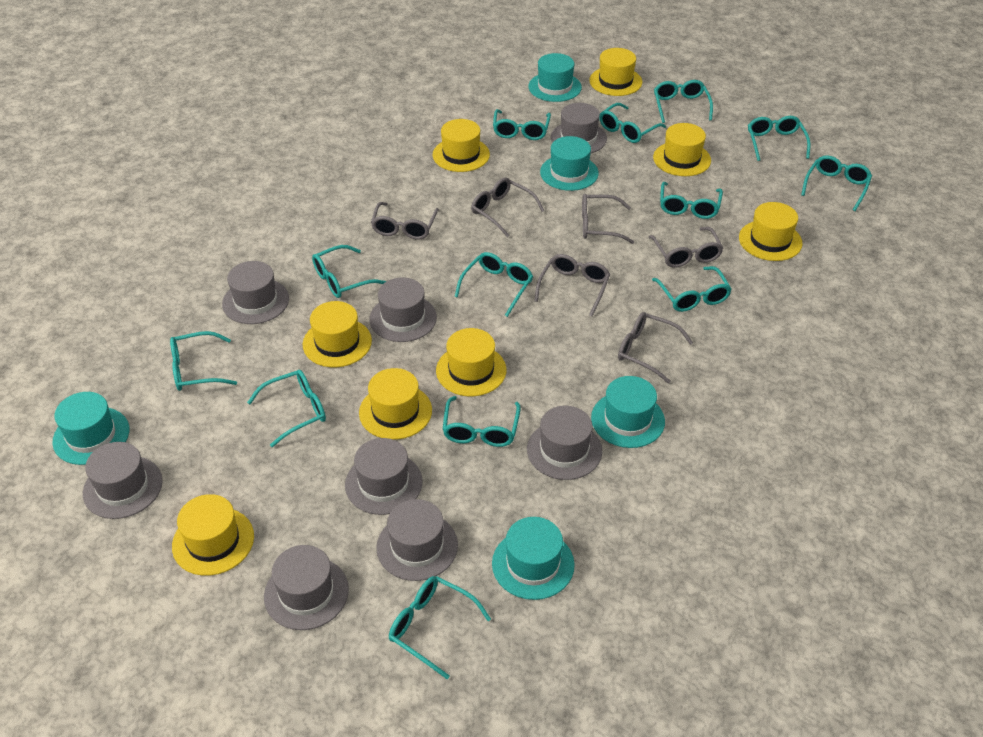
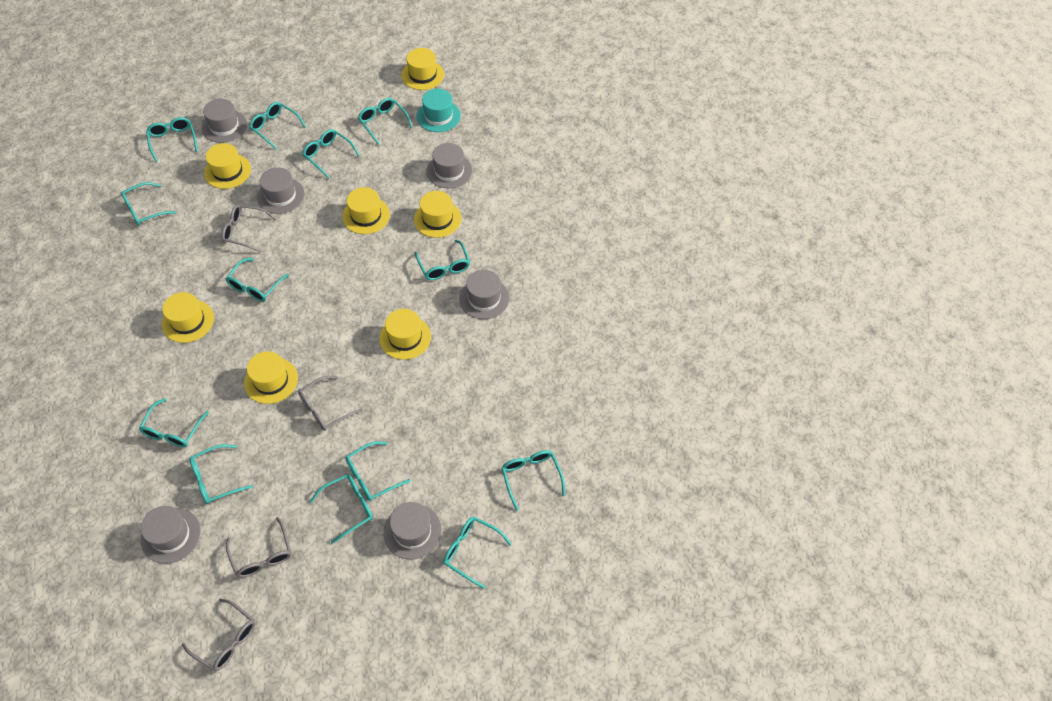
grey glasses: [371,202,439,239] [471,177,544,237] [534,254,610,317] [582,194,634,244] [618,312,693,383] [649,227,723,268] = 6 -> [182,599,255,671] [222,204,276,252] [226,517,291,578] [298,376,363,431] = 4
grey hat: [83,442,163,519] [222,261,289,324] [264,545,349,630] [345,438,423,515] [369,277,437,342] [376,499,458,581] [527,406,602,480] [551,103,607,154] = 8 -> [141,506,201,564] [202,99,247,143] [257,167,304,214] [383,502,442,560] [426,143,472,188] [459,270,509,319] = 6
turquoise hat: [52,392,129,465] [492,517,575,600] [528,53,582,102] [540,136,599,191] [591,376,665,448] = 5 -> [417,89,461,132] = 1
yellow hat: [172,494,254,576] [303,301,372,367] [359,368,432,440] [433,119,490,172] [436,328,506,396] [589,48,642,96] [653,123,711,176] [739,202,803,261] = 8 -> [162,292,214,343] [204,143,251,189] [244,351,298,404] [342,187,390,234] [379,309,431,360] [402,48,444,90] [414,191,461,238] = 7

